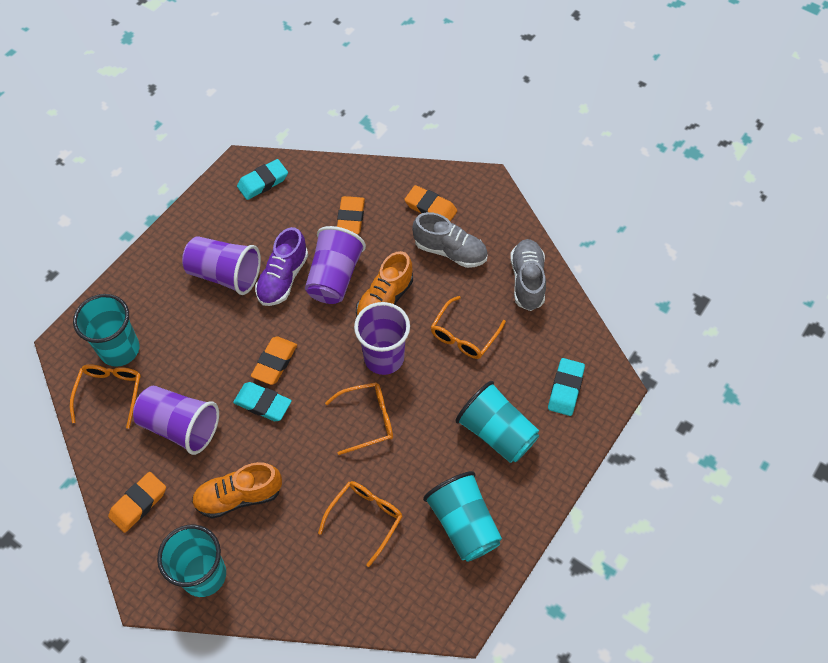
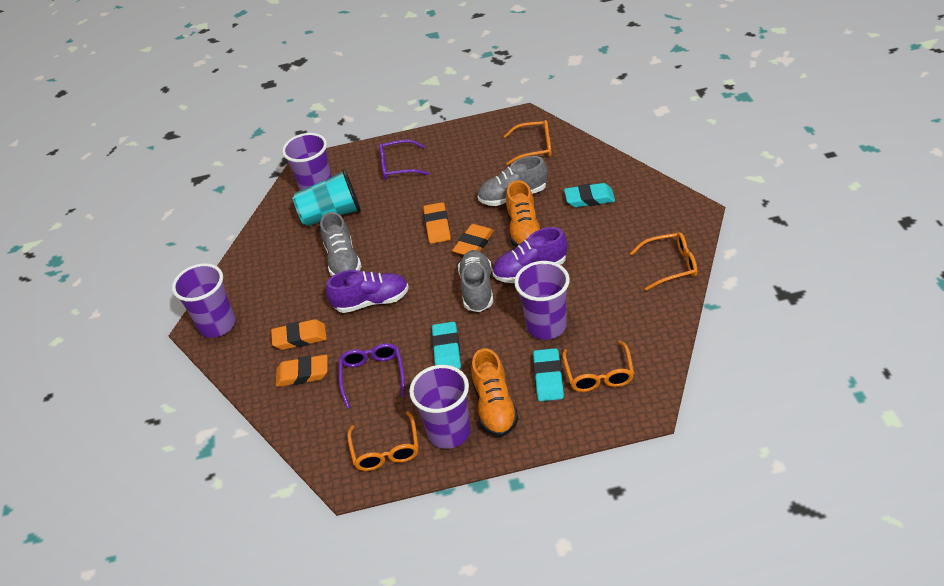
grey shoe: [412,212,488,268] [510,239,546,311] = 2 -> [320,212,362,276] [458,250,493,312] [478,156,548,206] = 3
purple glasses: none = 0 -> [339,343,405,408] [379,139,430,180] = 2
purple shoe: [255,227,308,306] = 1 -> [326,270,409,313] [492,227,567,283] = 2
turquoise cup: [73,294,139,367] [157,525,226,597] [423,471,502,562] [456,381,539,463] = 4 -> [292,169,361,226] = 1

